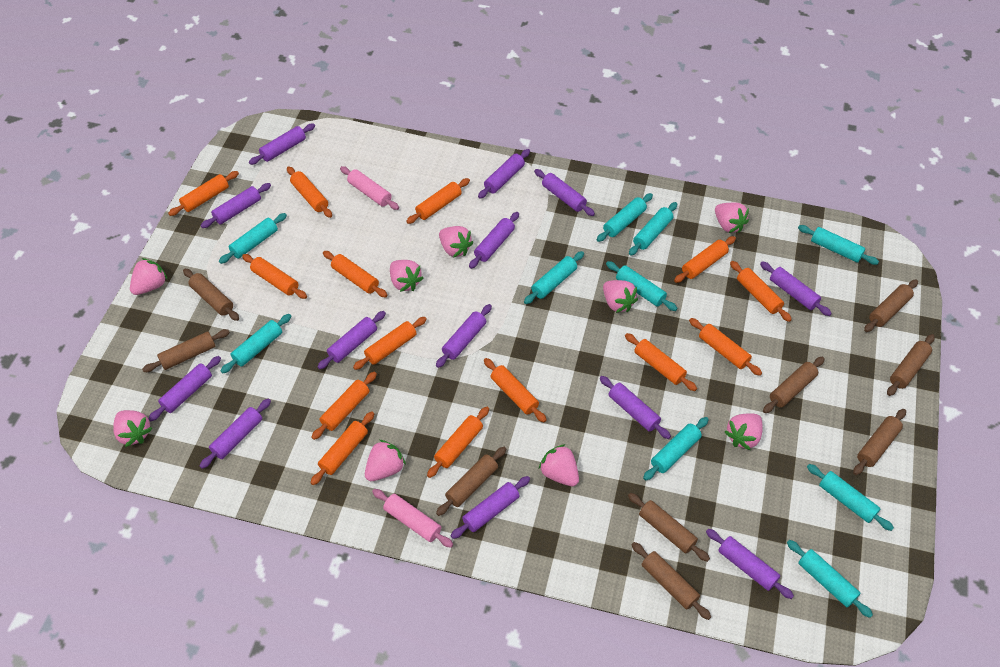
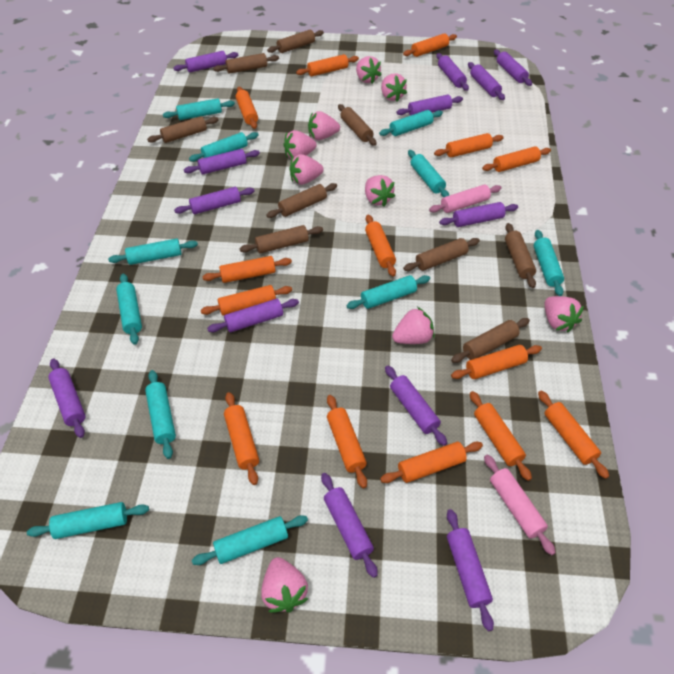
turquoise rolling pin: [219,213,287,264] [221,314,291,373] [524,251,584,304] [597,193,653,242] [606,261,678,311] [629,202,677,256] [643,417,709,481] [787,540,873,618] [798,225,879,265] [807,464,894,531] = 10 -> [27,502,149,539] [108,238,198,265] [116,274,142,345] [145,370,176,459] [163,98,235,120] [189,132,259,162] [192,515,308,565] [346,275,430,309] [379,110,443,136] [408,150,449,197] [534,230,564,296] = 11

